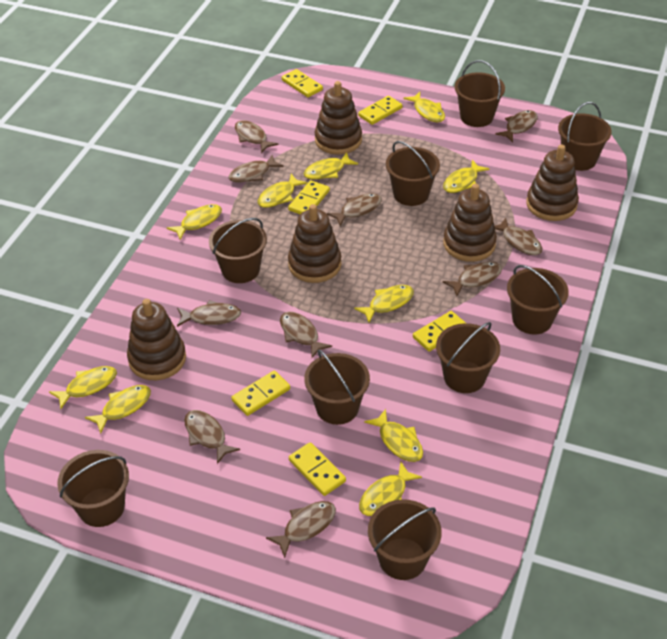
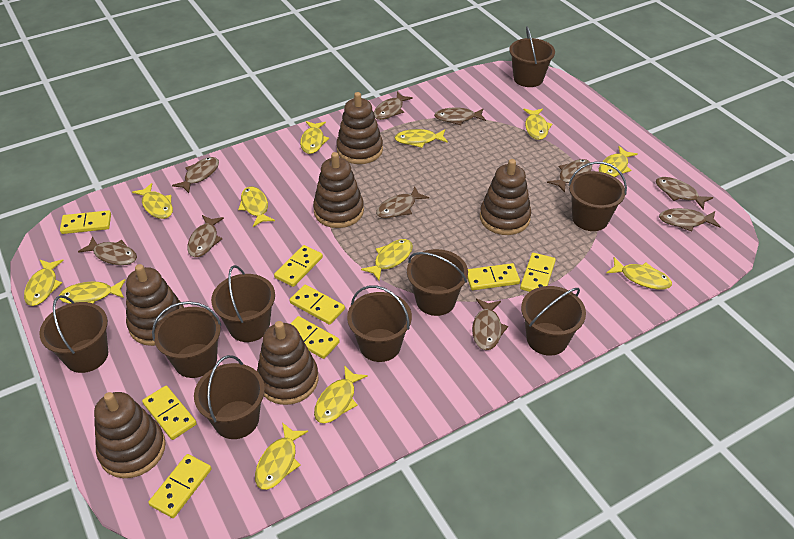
brown stacking toy: [127,299,186,380] [288,204,341,283] [315,81,362,155] [443,184,497,262] [526,144,579,221] = 5 -> [94,392,166,478] [126,264,184,346] [257,321,318,405] [313,152,364,228] [336,92,383,164] [480,159,531,235] = 6
yellow domino: [231,371,290,416] [282,69,323,97] [288,180,330,214] [289,442,346,496] [358,96,402,125] [413,311,466,352] = 6 -> [60,210,111,234] [142,386,197,440] [148,454,211,518] [274,245,323,287] [290,285,345,325] [290,316,340,359] [467,263,520,290] [520,253,556,292] = 8
yellow fish: [49,366,117,409] [85,385,151,434] [166,204,222,240] [258,174,307,208] [304,152,358,180] [354,285,414,323] [359,462,422,516] [364,409,423,462] [403,92,445,122] [443,160,489,193] = 10 -> [24,260,64,306] [59,279,125,304] [132,183,173,219] [238,186,275,227] [255,423,308,490] [300,121,329,154] [314,365,368,423] [361,239,413,280] [395,129,448,148] [523,108,552,140] [599,146,638,177] [607,257,672,290] = 12

